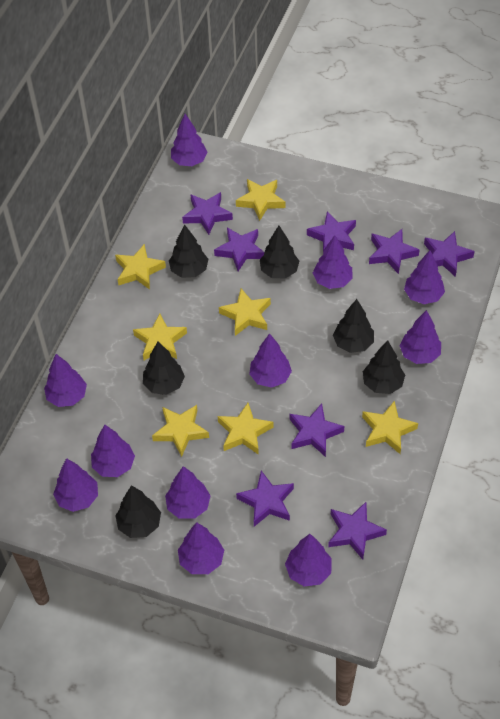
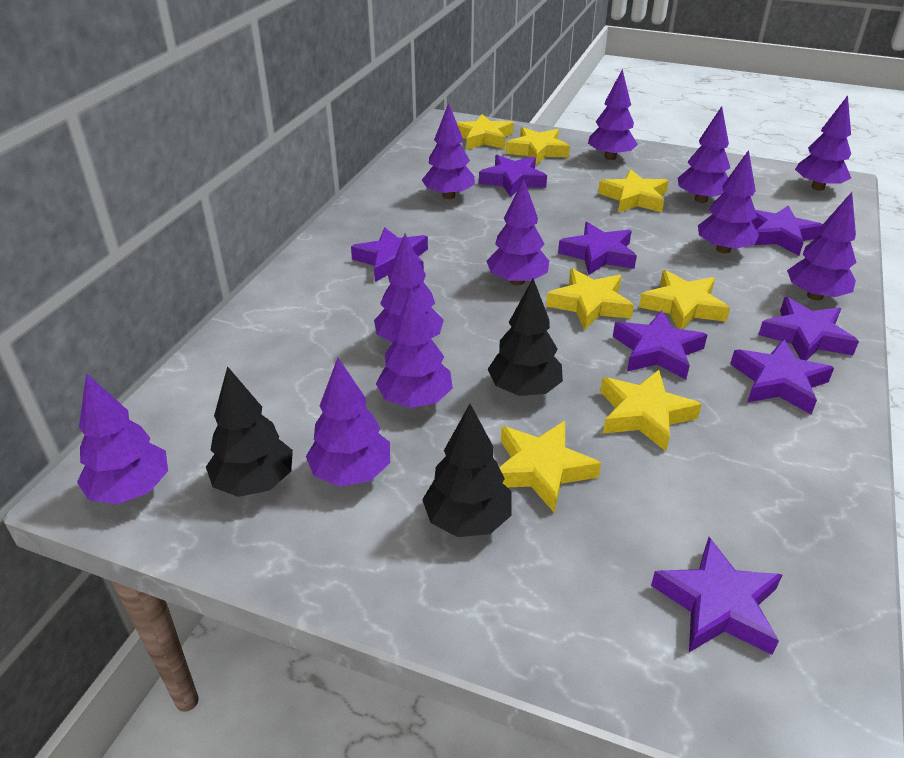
black tree: [115,485,161,538] [143,342,185,395] [169,224,208,278] [260,226,299,279] [333,299,374,353] [363,340,405,394] = 6 -> [206,366,293,497] [422,404,512,537] [487,278,563,396] = 3

